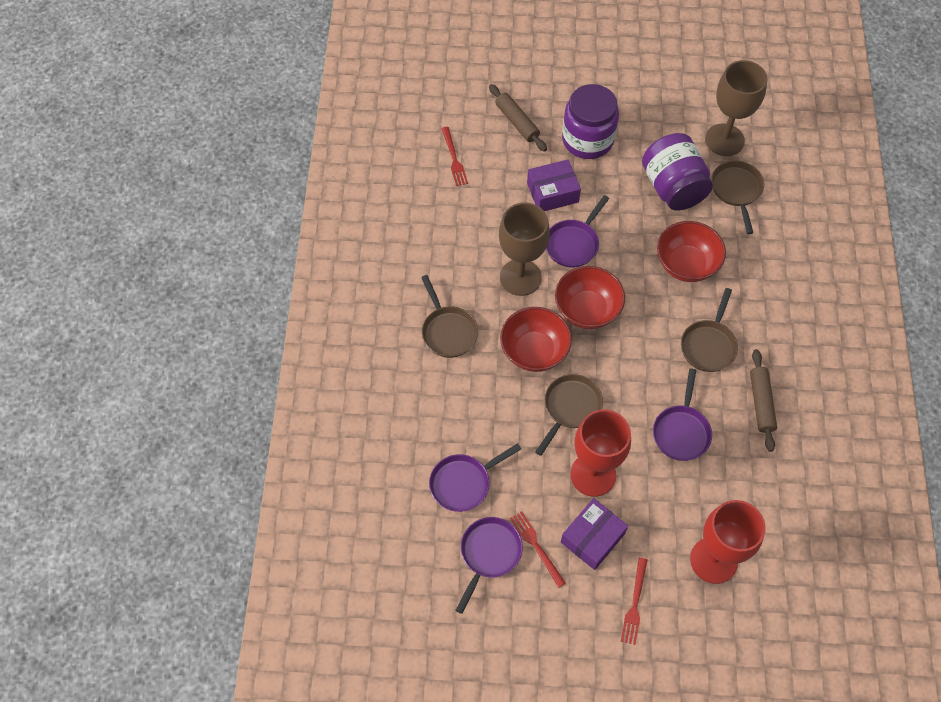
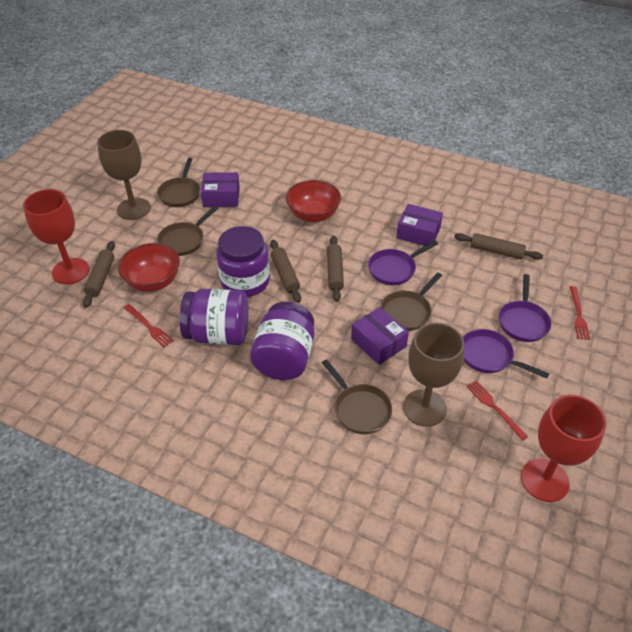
brown rolling pin: [489,84,547,152] [750,349,777,452] = 2 -> [83,241,115,308] [270,240,301,303] [327,236,344,302] [455,233,543,260] = 4
purple box: [527,159,581,211] [561,498,628,570] = 2 -> [201,172,240,207] [351,307,409,365] [396,204,443,246] = 3
purple jar: [562,84,619,159] [642,133,713,211] = 2 -> [180,289,248,345] [216,226,270,297] [250,302,314,380] = 3
purple pan: [429,443,521,512] [456,517,523,614] [546,195,609,268] [653,368,712,461] = 4 -> [368,241,438,285] [463,329,549,379] [499,274,551,342] = 3
red bowl: [500,307,572,372] [555,266,625,329] [657,221,726,282] = 3 -> [118,243,180,292] [286,180,341,222] = 2

